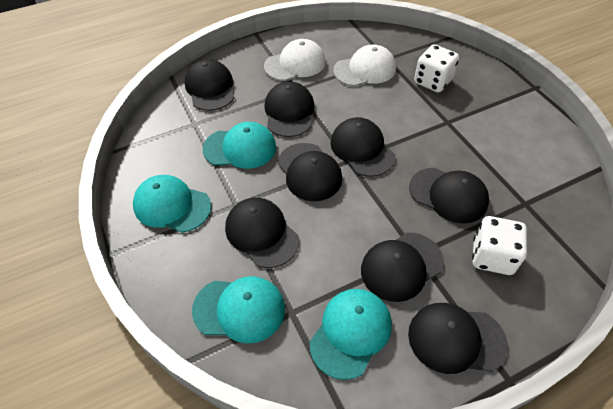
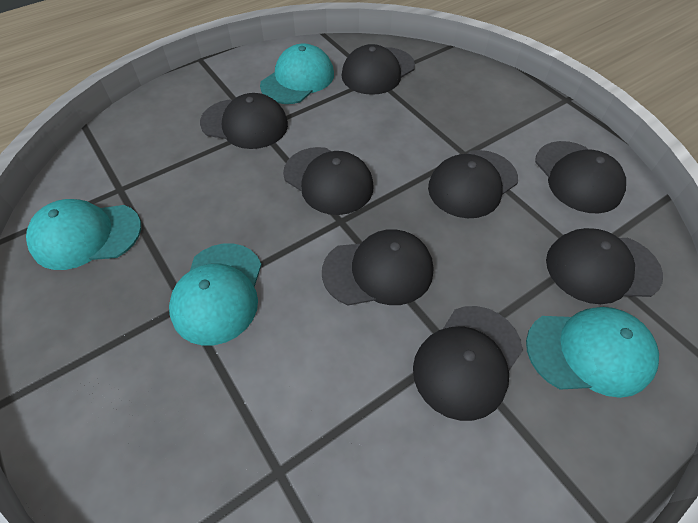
white cap: [264,39,326,81] [333,45,396,86] = 2 -> none = 0
white dice: [414,45,459,93] [472,216,527,275] = 2 -> none = 0

